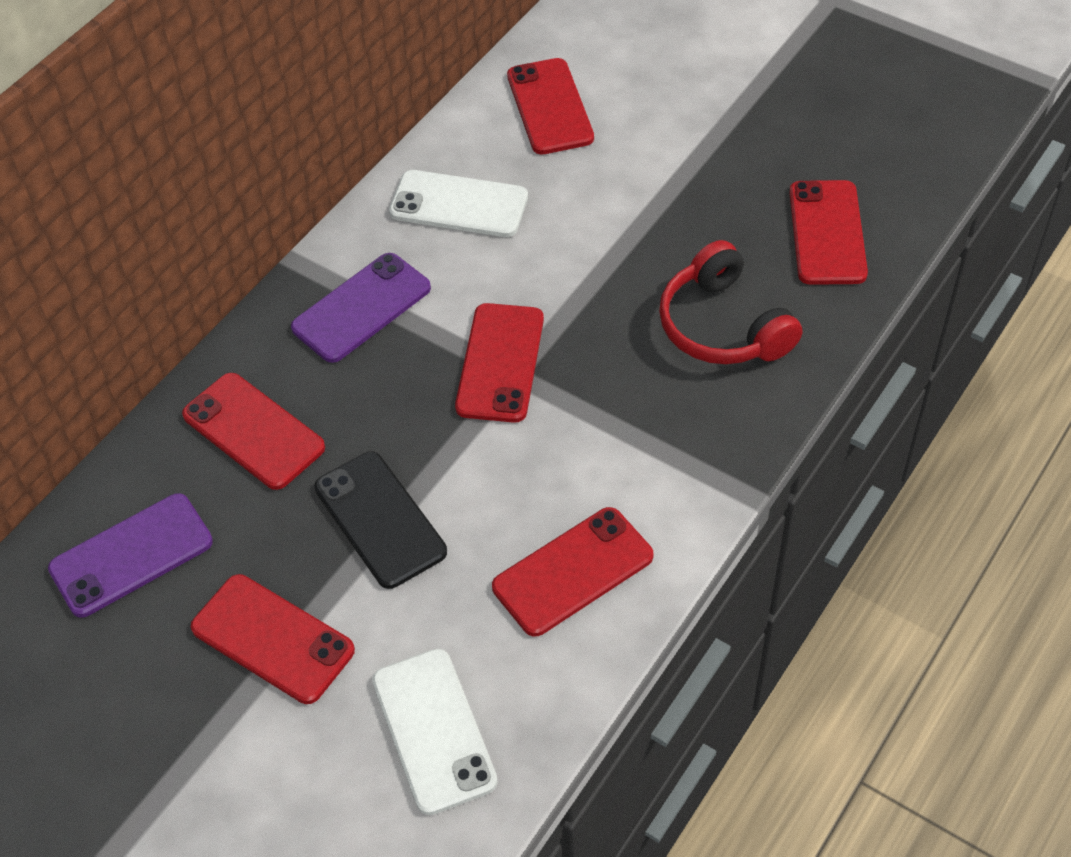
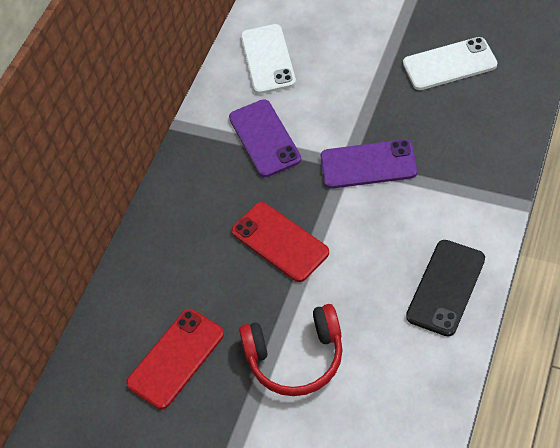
red phone: [182,373,325,490] [191,574,355,704] [455,303,544,423] [492,507,654,637] [507,58,594,154] [789,180,868,285] = 6 -> [126,309,224,409] [232,202,329,282] = 2

